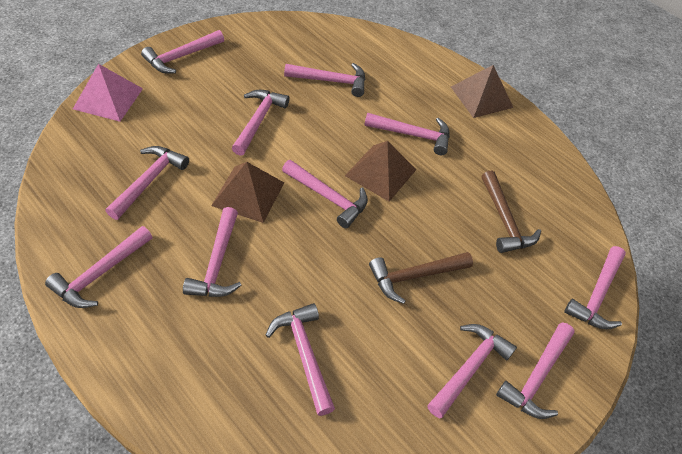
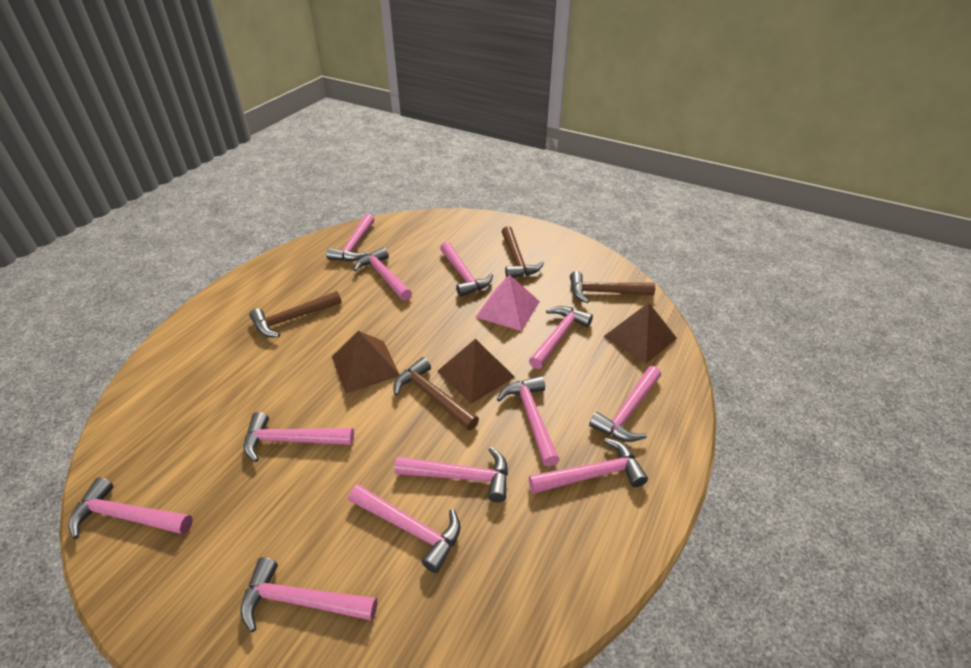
brown hammer: [369,252,473,304] [482,171,541,253] = 2 -> [249,291,342,337] [393,357,479,430] [502,226,544,278] [570,271,655,303] = 4

